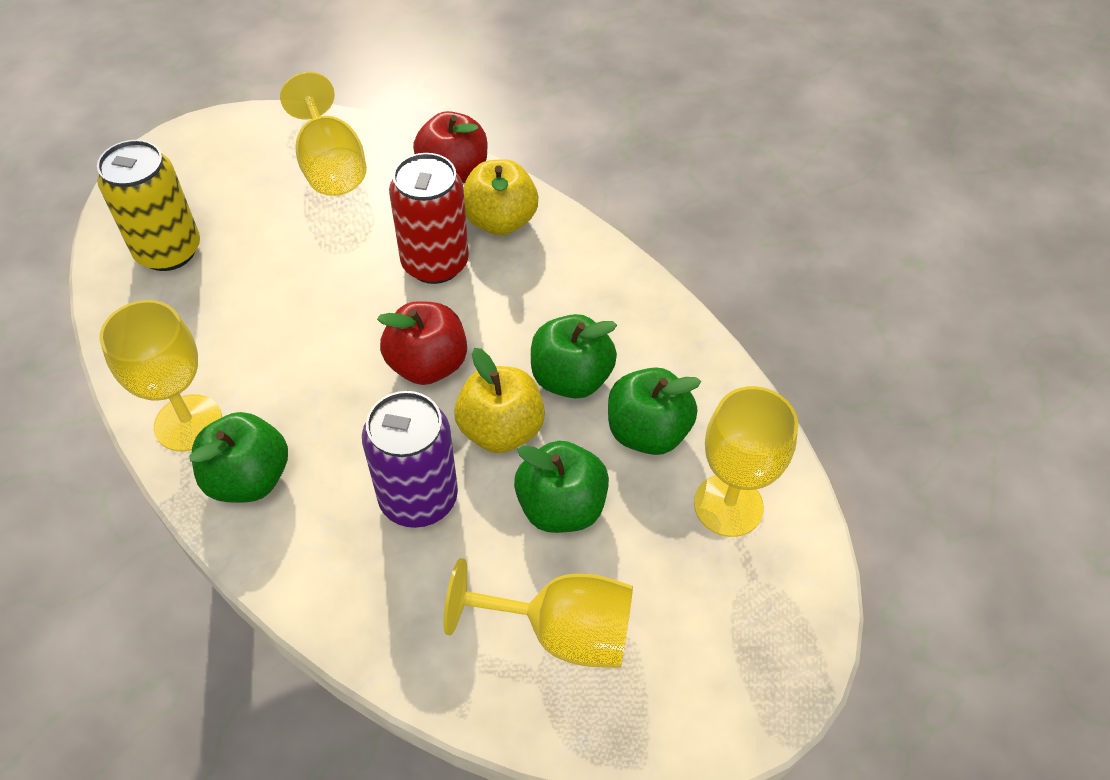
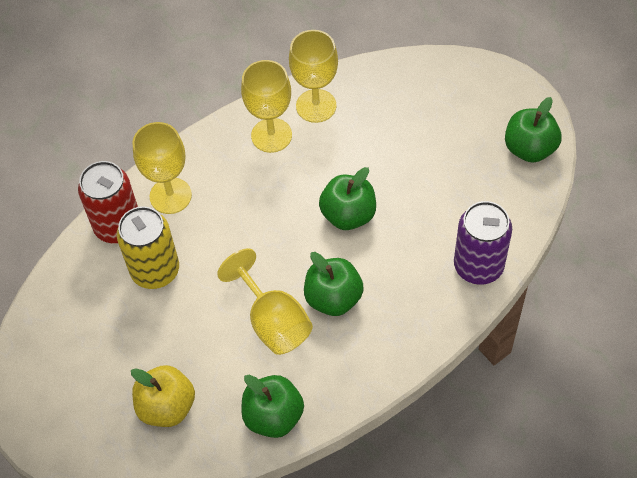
red apple: [377,301,467,385] [413,111,487,183] = 2 -> none = 0
yellow apple: [454,348,545,453] [463,159,538,236] = 2 -> [131,365,195,427] = 1

